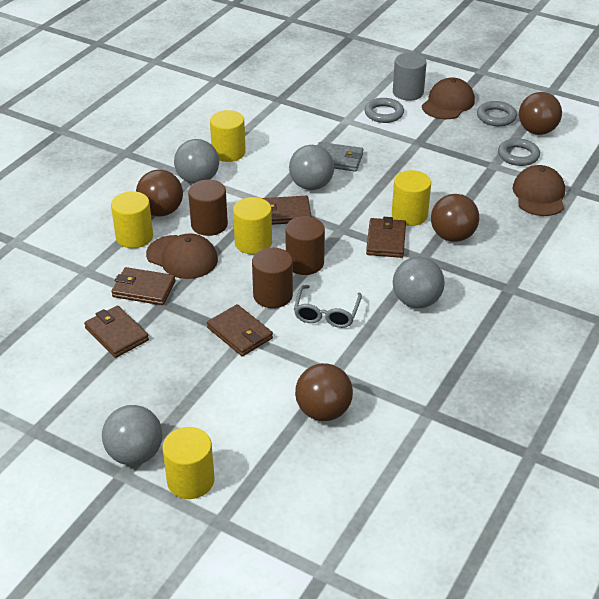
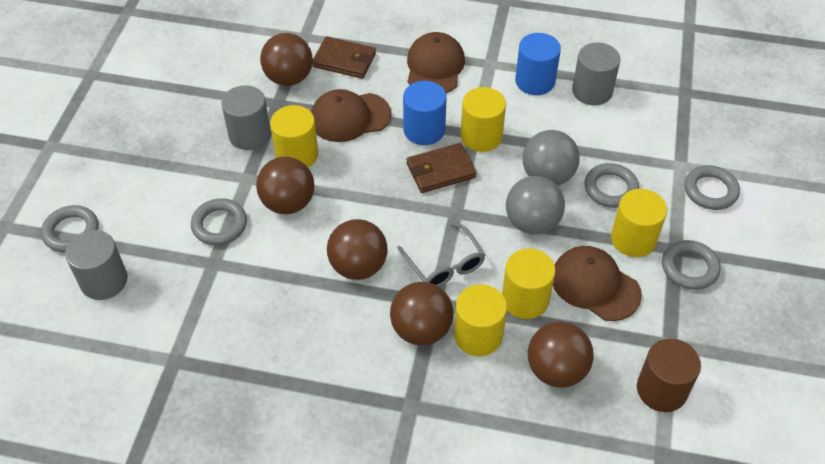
blue cylinder: none = 0 -> [403,81,447,145] [515,33,561,95] = 2
brown ball: [136,170,183,216] [295,363,353,421] [431,194,479,242] [519,92,562,135] = 4 -> [256,156,315,214] [260,33,313,86] [327,219,388,280] [390,282,453,345] [528,322,594,388] = 5
brown cylinder: [188,180,228,236] [252,248,293,308] [285,216,325,275] = 3 -> [637,338,701,412] = 1
brown wallet: [84,305,149,358] [111,267,176,305] [207,304,273,356] [262,196,312,225] [366,217,406,258] = 5 -> [312,37,376,79] [407,143,477,193] = 2
grey ball: [102,405,162,465] [174,139,219,184] [289,145,334,190] [393,257,445,308] = 4 -> [506,176,565,235] [523,130,580,186] = 2
grey cylinder: [393,53,427,101] = 1 -> [65,230,128,300] [221,85,271,150] [572,43,621,106] = 3
grey ring: [364,98,404,123] [477,101,517,126] [498,138,540,166] = 3 -> [41,205,99,253] [191,198,247,245] [584,163,639,208] [662,240,721,290] [684,165,740,210] = 5
grey wallet: [318,142,364,172] = 1 -> none = 0

